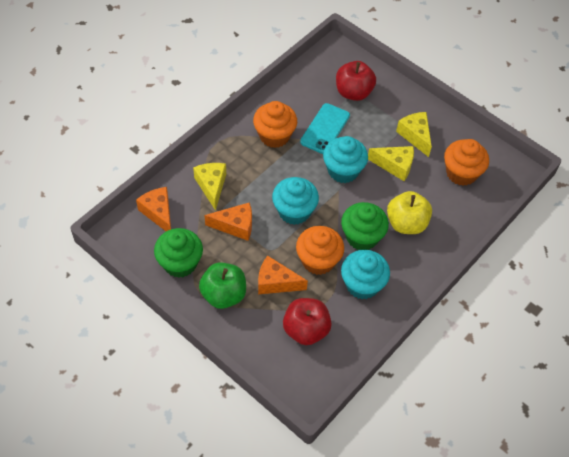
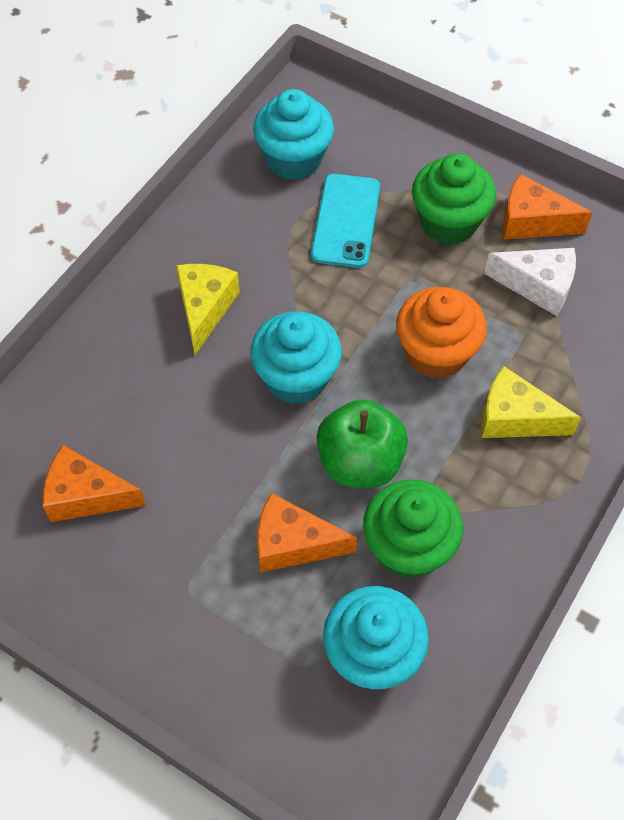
orange cupcake: [253,101,297,148] [296,226,344,275] [444,139,489,186] = 3 -> [396,287,486,379] = 1
red apple: [283,298,332,345] [336,61,376,101] = 2 -> none = 0
white cheese: none = 0 -> [484,248,576,316] = 1
yellow apple: [387,191,432,234] = 1 -> none = 0
yellow cheese: [193,163,226,211] [368,146,414,181] [396,112,432,157] = 3 -> [176,264,240,355] [481,366,581,438] = 2

